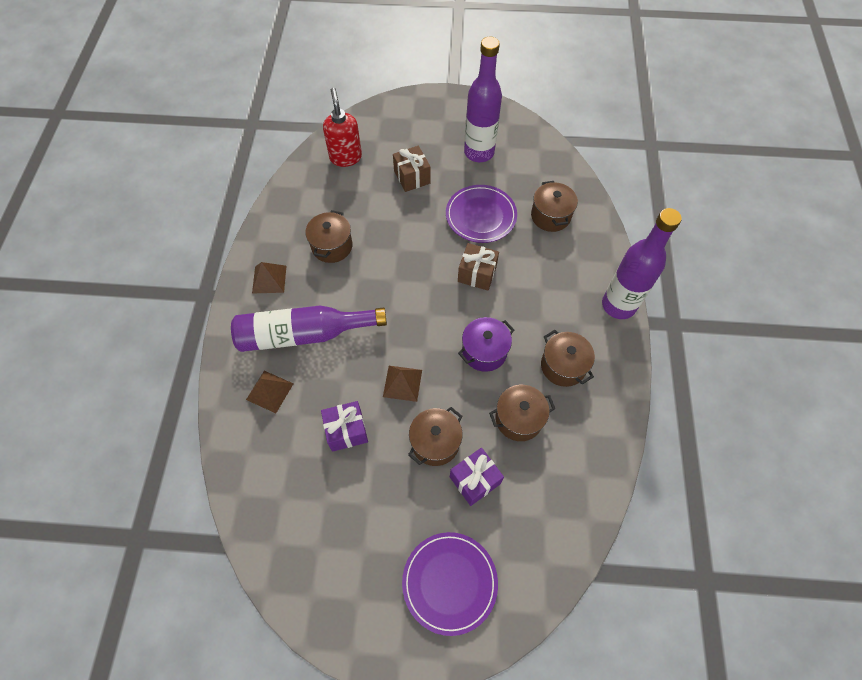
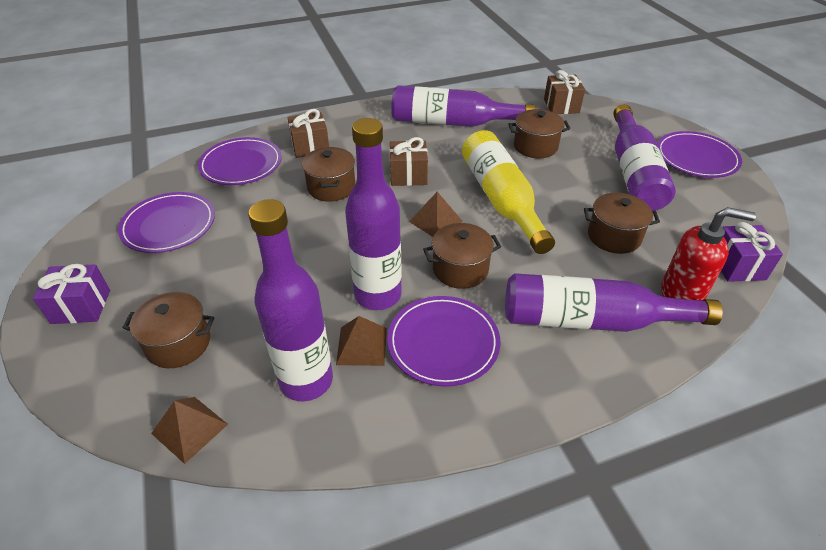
brown gift: [393,146,431,192] [458,243,499,290] = 2 -> [287,109,329,158] [390,137,428,186] [544,70,585,114] = 3
purple bottle: [231,306,387,352] [464,37,502,162] [602,208,682,319] = 3 -> [248,199,333,401] [345,118,402,310] [391,85,535,127] [505,273,723,332] [613,104,676,210] = 5
purple plate: [402,532,498,636] [446,185,517,243] = 2 -> [118,192,215,253] [198,137,282,185] [387,296,500,386] [657,131,742,178] = 4
purple pot: [458,317,514,372] = 1 -> none = 0
yellow bottle: none = 0 -> [462,130,555,254] = 1

